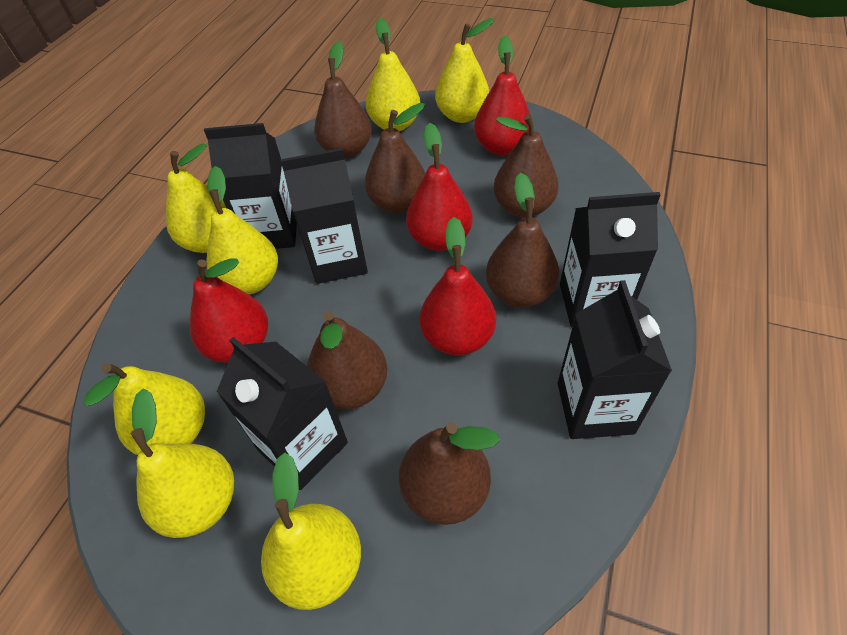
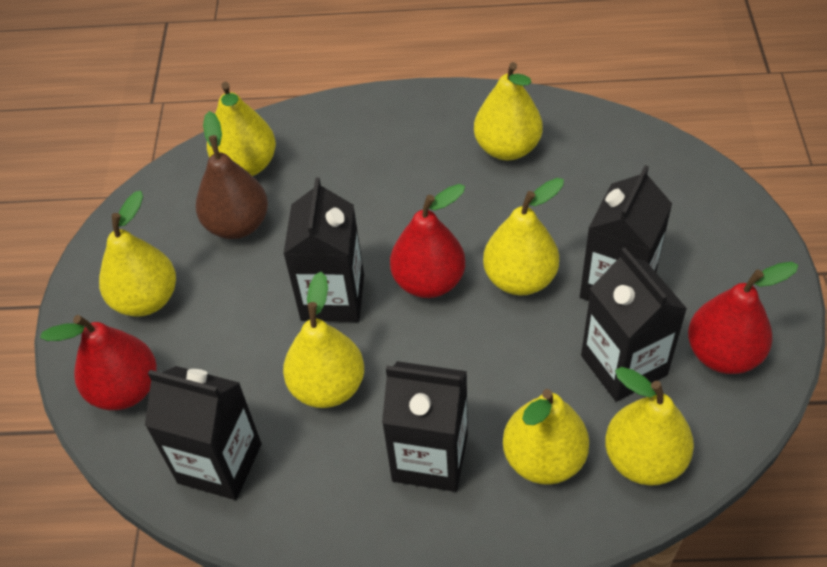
brown pear: [307,311,387,410] [314,41,372,158] [365,103,426,213] [399,422,500,525] [486,173,560,308] [494,114,559,218] = 6 -> [196,111,268,239] = 1
red pear: [190,258,268,363] [406,123,473,251] [420,217,496,356] [474,36,530,155] = 4 -> [40,315,157,410] [390,184,465,298] [688,262,798,374] = 3

